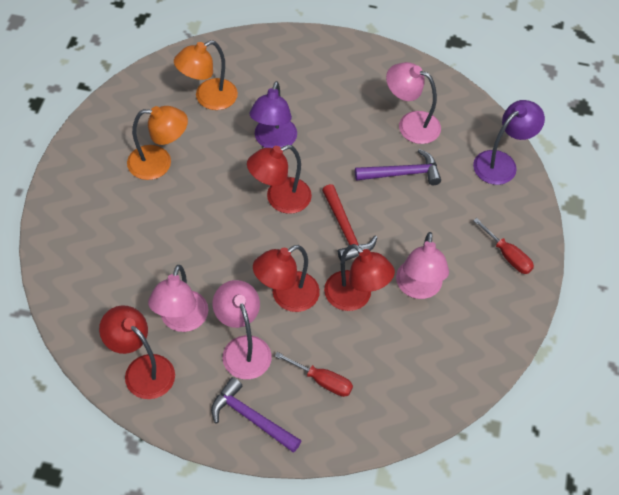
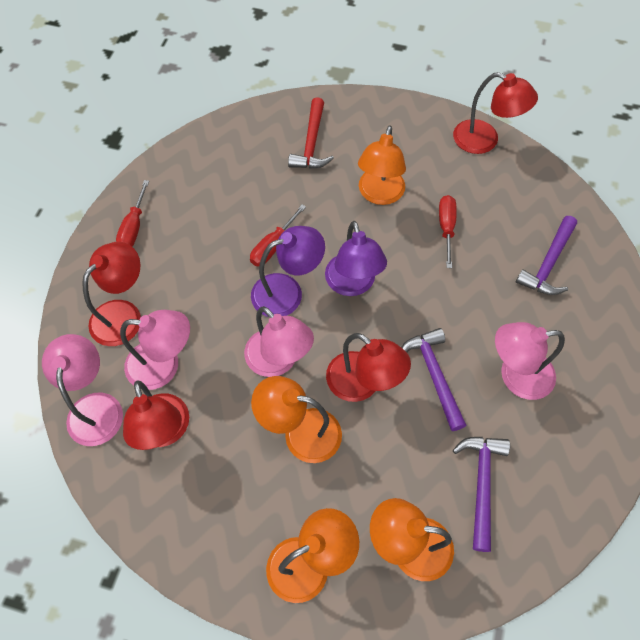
orange lamp: [127,106,188,180] [174,40,238,110] = 2 -> [251,376,342,463] [266,508,359,603] [358,125,406,205] [370,498,454,581] = 4
purple hammer: [211,377,302,453] [355,149,441,185] = 2 -> [401,328,467,431] [453,437,510,552] [516,216,577,295] = 3
red screwdriver: [275,352,353,397] [473,218,534,274] = 2 -> [116,180,149,247] [250,205,306,266] [439,195,457,268] = 3

